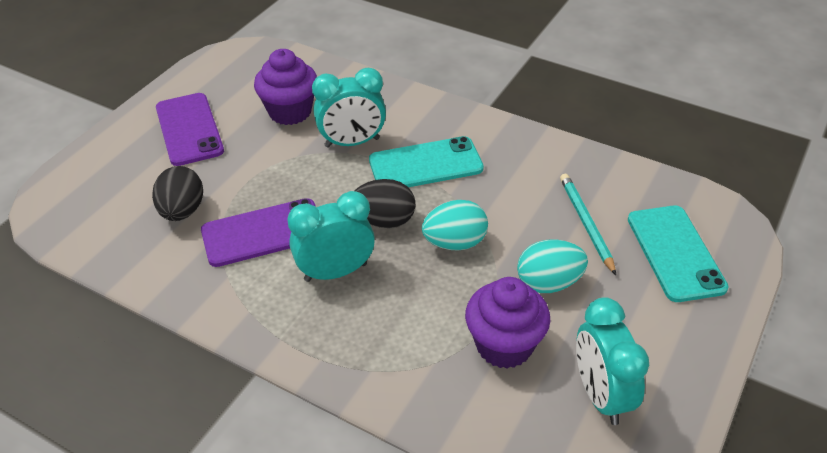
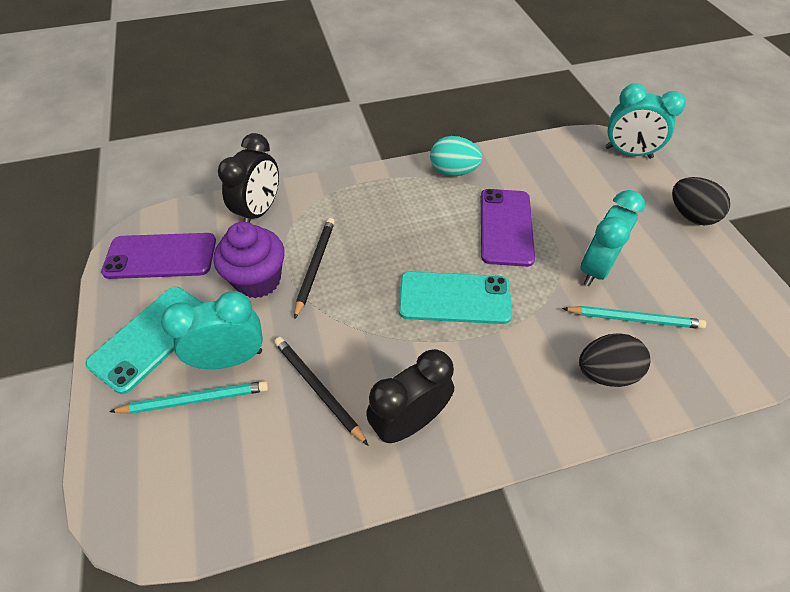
black clock: none = 0 -> [218,133,279,223] [366,349,454,443] = 2
black pencil: none = 0 -> [274,337,369,446] [294,218,335,319] = 2
purple cupcake: [254,49,317,125] [465,277,550,369] = 2 -> [214,222,285,298] = 1
turquoise egg: [422,200,488,251] [517,239,588,293] = 2 -> [430,136,482,176] = 1
turquoise pencil: [560,174,616,275] = 1 -> [109,381,268,414] [562,306,706,329] = 2

